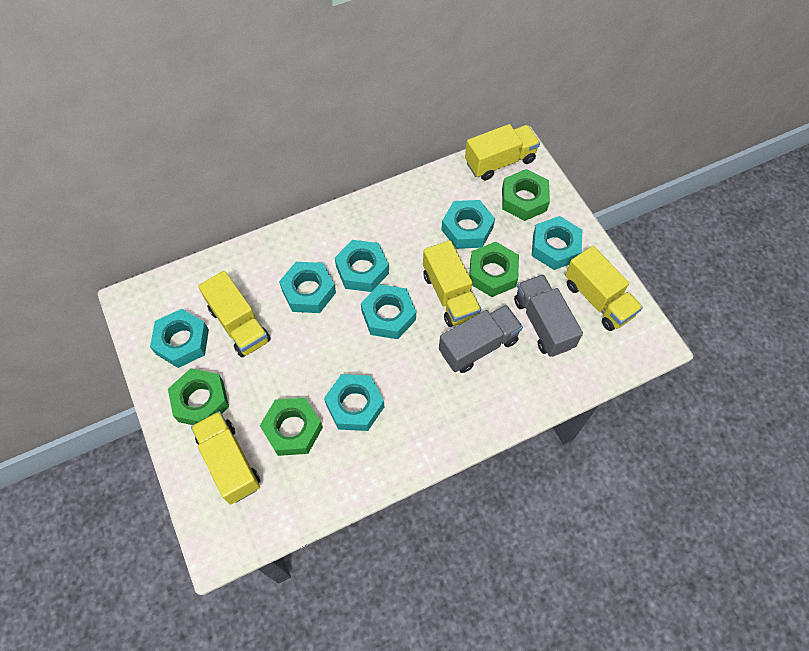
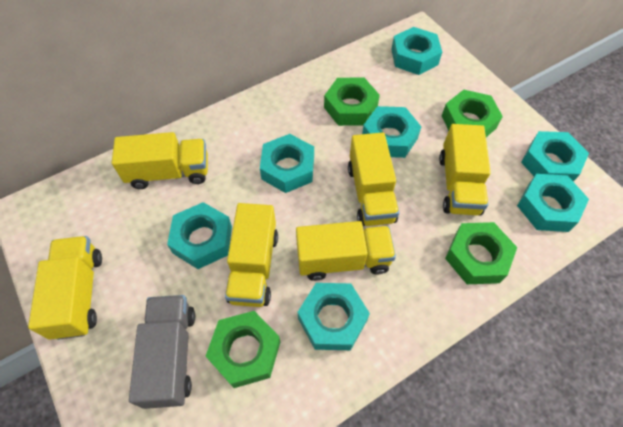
grey truck: [439,305,523,373] [514,274,583,357] = 2 -> [129,295,195,409] = 1
yellow truck: [191,411,260,505] [198,271,271,357] [423,240,481,327] [465,124,540,180] [565,246,643,331] = 5 -> [28,236,102,340] [112,132,208,189] [225,203,278,307] [296,221,396,281] [348,132,399,226] [439,124,491,216] = 6

